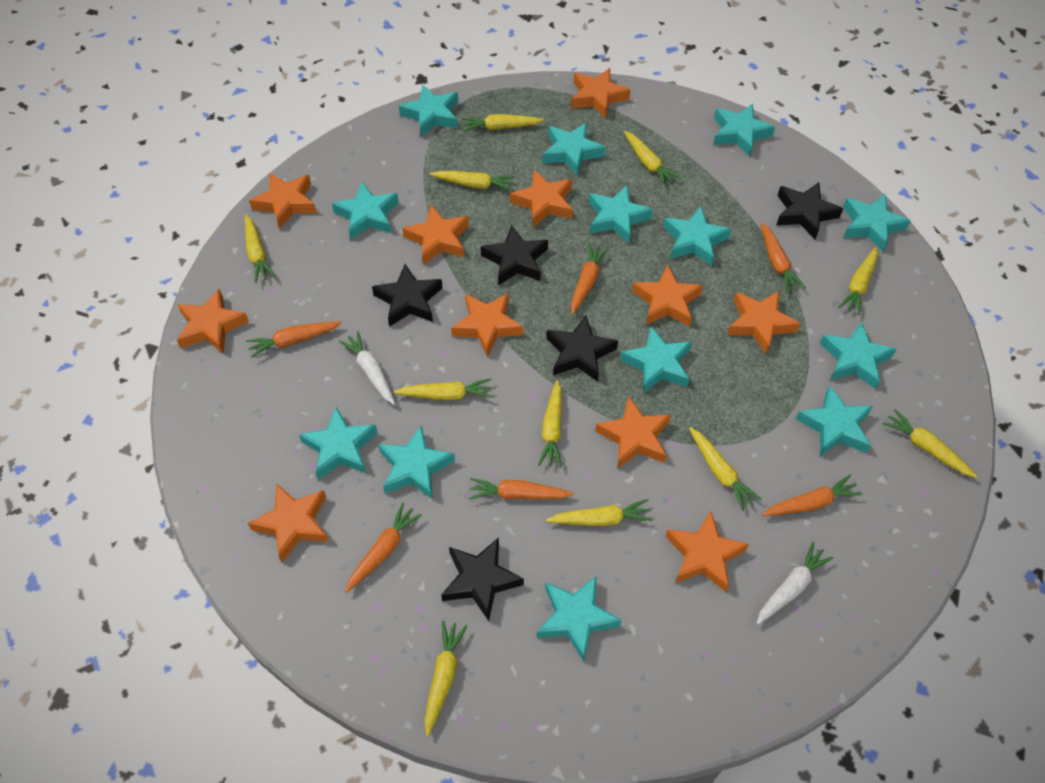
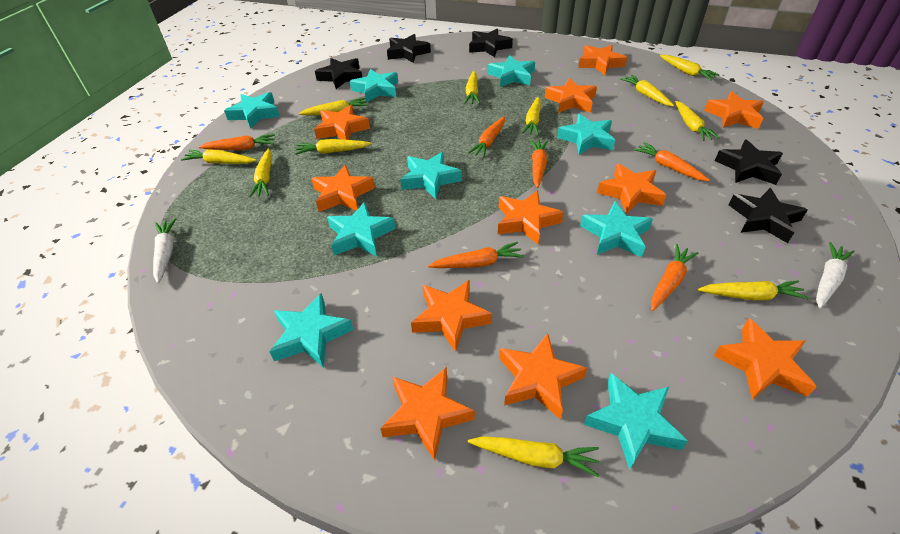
turquoise star: [299,407,378,480] [332,182,399,239] [378,425,455,500] [399,85,458,137] [537,576,622,662] [543,122,605,176] [589,185,653,243] [620,326,692,393] [663,206,731,266] [713,104,775,156] [796,385,873,456] [820,321,897,389] [843,194,911,252] = 13 -> [224,92,280,129] [269,293,353,368] [327,202,395,256] [350,69,398,102] [400,152,462,199] [488,55,535,87] [557,114,615,155] [580,201,653,257] [584,373,688,470] = 9

